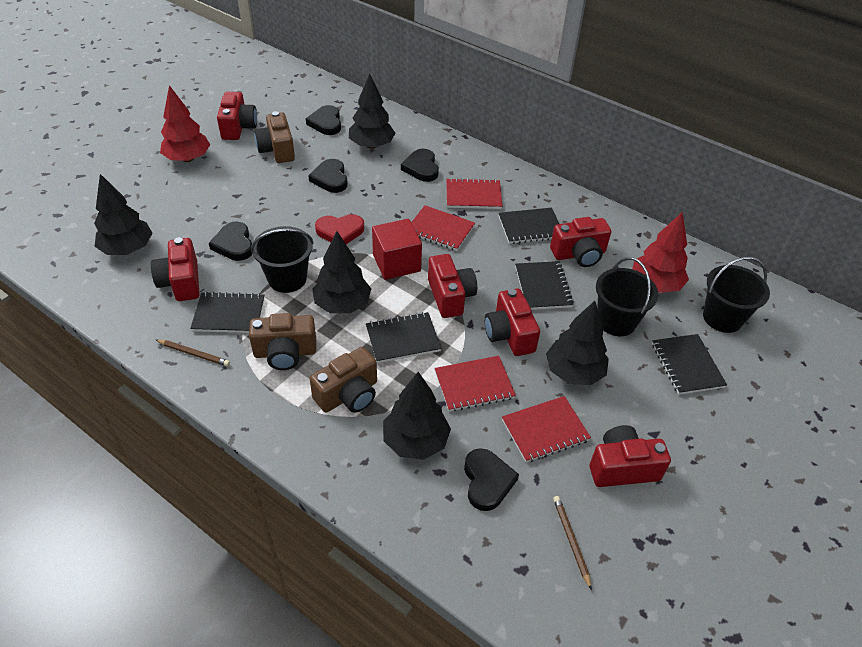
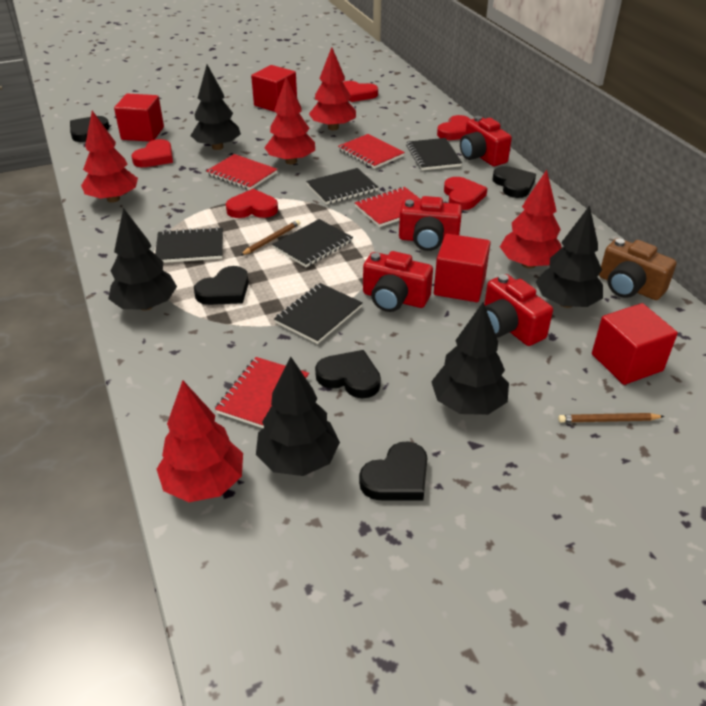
black bucket: [251,226,314,293] [596,257,658,336] [703,257,770,333] = 3 -> none = 0
brown camera: [249,313,316,370] [254,111,295,163] [310,347,377,413] = 3 -> [599,238,677,300] = 1
red camera: [151,237,199,301] [217,92,257,140] [428,254,477,318] [484,289,540,356] [550,217,611,267] [590,425,671,487] = 6 -> [363,251,433,312] [399,196,462,251] [460,116,512,166] [484,274,553,346] = 4
red cube: [372,219,422,280] = 1 -> [114,93,164,142] [251,65,297,112] [434,234,491,302] [592,303,678,385] = 4
red heart: [315,214,364,244] = 1 -> [131,139,173,167] [226,189,278,218] [343,81,378,102] [437,115,471,140] [444,177,487,210] = 5
red tree: [160,85,210,162] [632,212,689,293] = 2 -> [81,111,138,203] [157,380,243,502] [264,77,315,164] [309,47,356,130] [500,170,562,269] = 5

